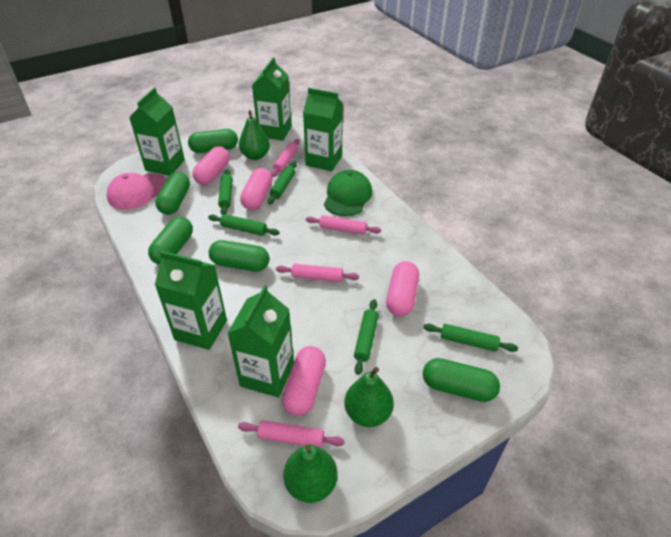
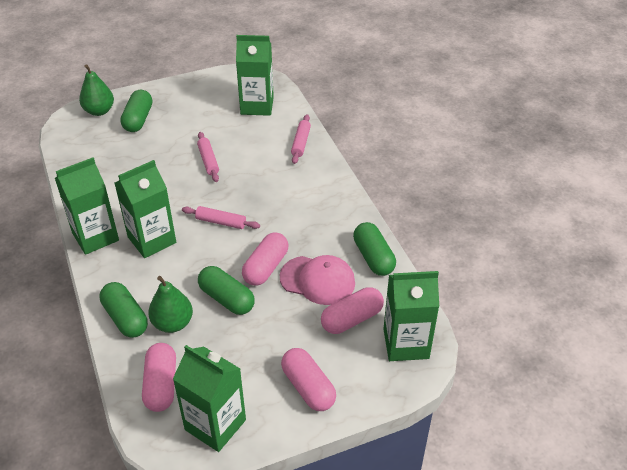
green cap: [324,170,372,216] = 1 -> none = 0
green capsule: [148,217,193,265] [155,172,190,215] [188,129,238,153] [209,240,269,271] [423,358,500,402] = 5 -> [100,282,148,338] [120,90,152,132] [198,266,255,315] [353,222,396,276] = 4
green pear: [239,110,270,160] [283,444,338,503] [344,367,394,427] = 3 -> [79,64,114,116] [148,276,193,333] = 2
green rolling pin: [208,214,280,236] [218,169,233,215] [268,161,297,205] [354,299,378,375] [423,324,518,352] = 5 -> none = 0
pink rolling pin: [238,420,345,448] [271,139,300,177] [276,264,359,282] [306,215,381,235] = 4 -> [182,206,260,229] [197,132,219,182] [291,114,311,164] = 3

